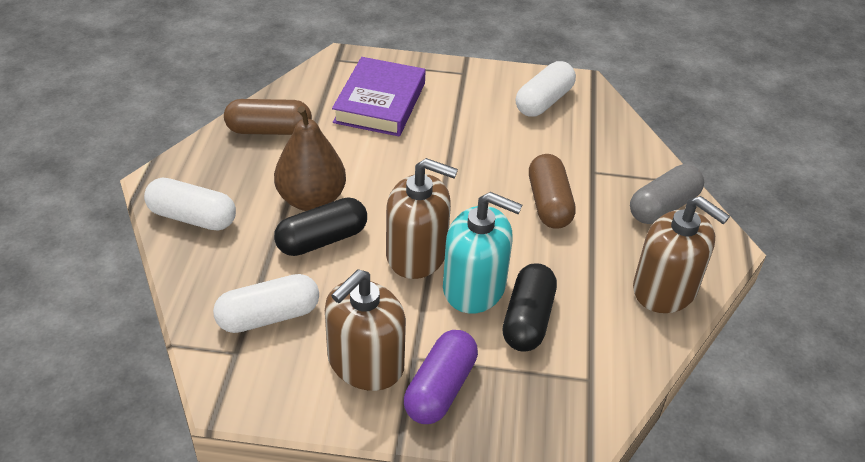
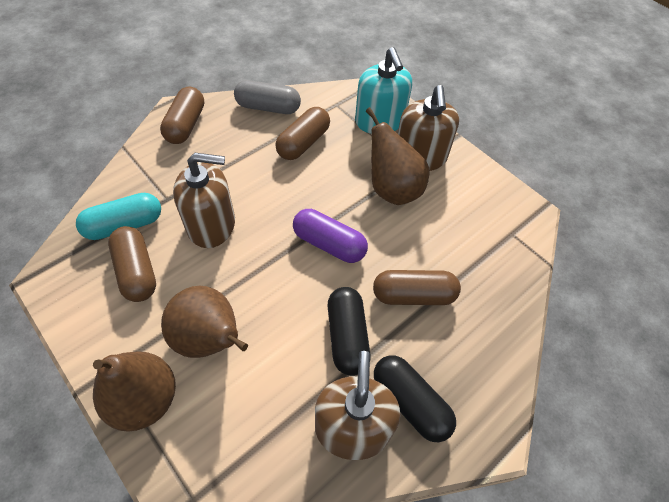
brown capsule: [224,99,312,135] [529,154,576,229] = 2 -> [108,226,156,302] [160,87,204,144] [275,107,330,160] [373,270,461,305] = 4
brown pear: [274,106,346,211] = 1 -> [93,351,176,432] [161,286,248,358] [366,107,430,205] = 3
purple book: [332,57,426,136] = 1 -> none = 0
turquoise capsule: none = 0 -> [76,193,161,240] = 1
white capsule: [144,178,236,231] [213,274,319,333] [516,61,576,117] = 3 -> none = 0

